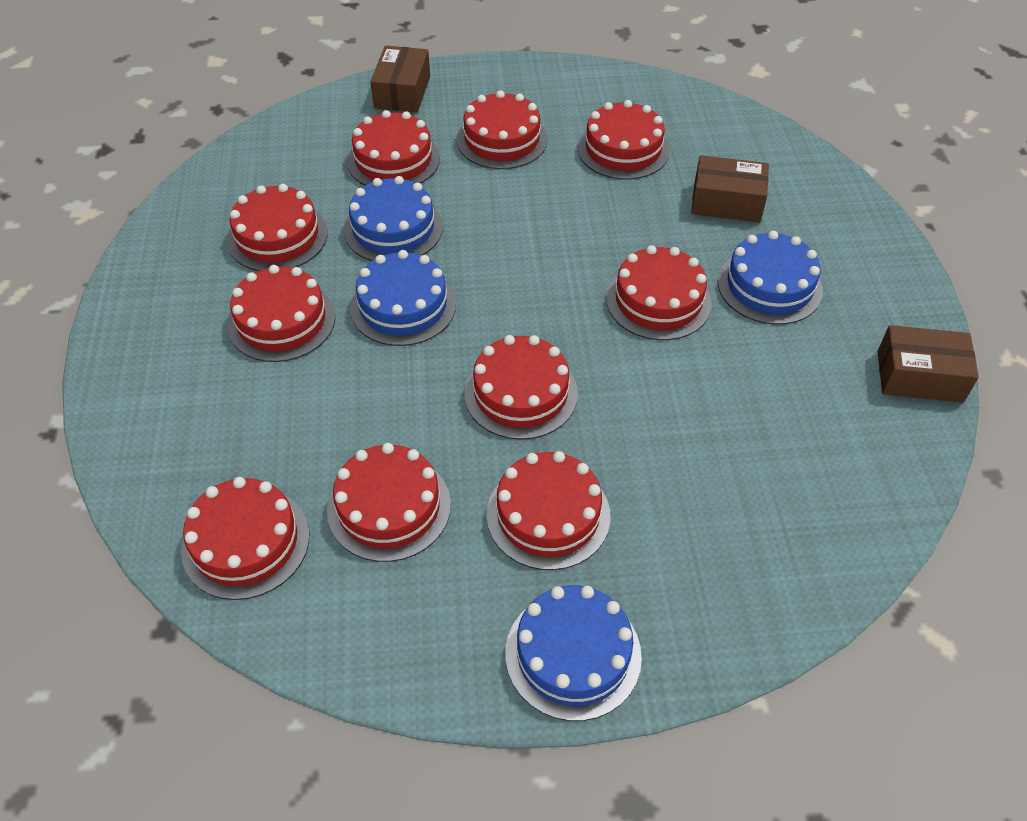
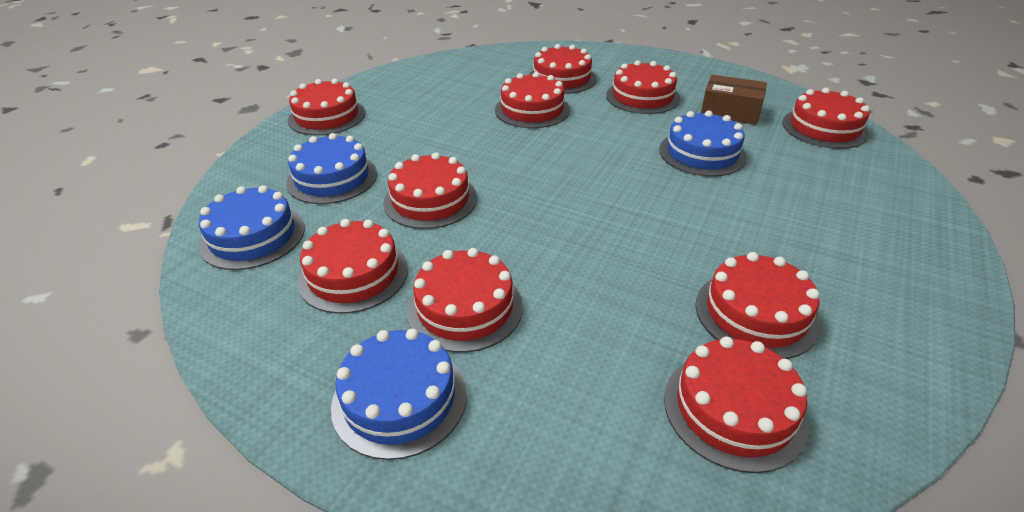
brown box: [370,46,430,113] [691,155,769,222] [877,325,979,403] = 3 -> [701,75,767,125] = 1

